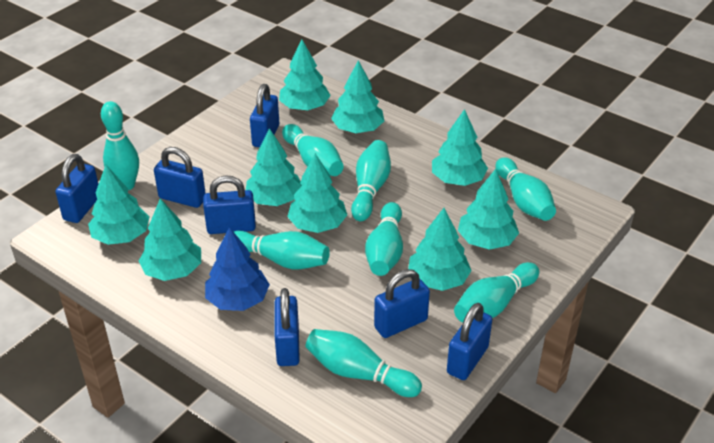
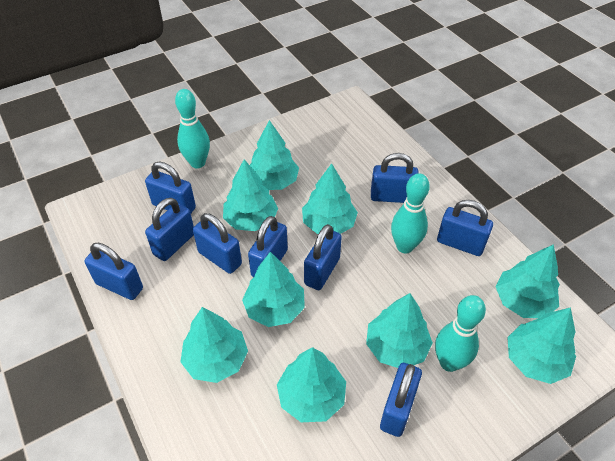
blue padlock: [55,154,98,223] [154,147,206,208] [203,175,256,234] [250,84,279,147] [274,288,300,366] [374,269,430,338] [447,303,492,380] = 7 -> [84,243,143,300] [145,162,196,213] [145,198,194,261] [193,213,242,274] [248,216,288,277] [304,224,342,290] [371,153,419,203] [380,363,422,437] [437,200,493,256] = 9
blue tree: [205,227,270,311] = 1 -> none = 0
turquoise bowling pin: [101,101,139,190] [234,231,330,269] [282,124,344,176] [305,329,422,397] [351,140,391,221] [365,202,403,276] [454,262,539,323] [495,157,556,221] = 8 -> [175,89,210,168] [391,173,430,253] [435,295,486,372] = 3

